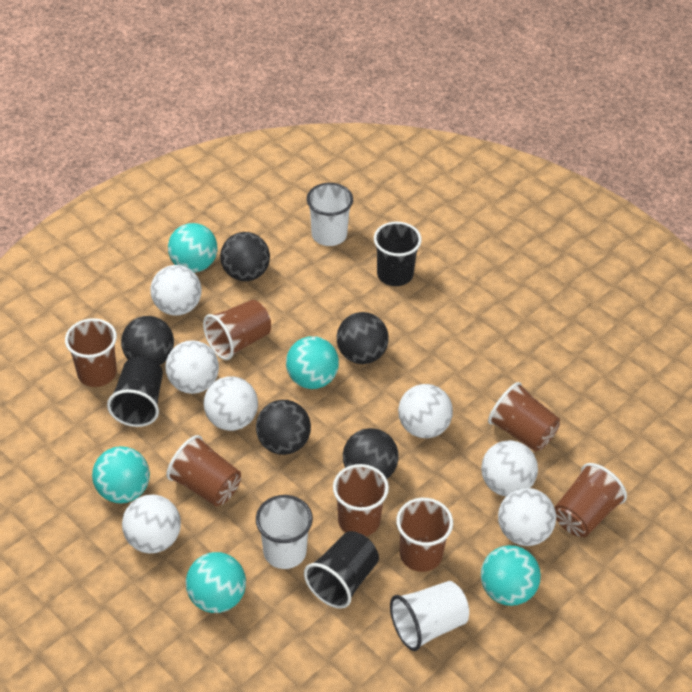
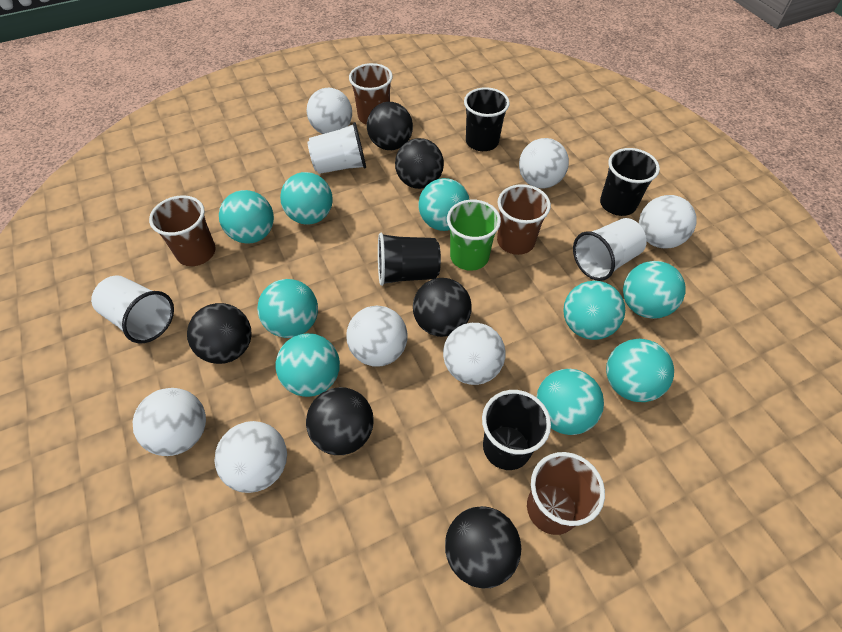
black ball: [121,316,174,365] [220,232,270,281] [256,400,311,455] [337,312,388,364] [343,428,399,479] = 5 -> [187,303,252,364] [306,387,374,455] [367,102,413,150] [395,138,444,189] [413,278,472,337] [445,506,521,588] = 6
black cup: [107,357,163,427] [304,531,379,609] [374,222,422,286] = 3 -> [378,233,441,286] [464,87,510,151] [482,390,551,470] [600,148,660,216] = 4
brown cup: [65,318,117,387] [167,435,241,506] [203,300,271,360] [333,464,389,536] [396,498,453,572] [488,382,560,451] [554,463,627,537] = 7 -> [149,195,216,266] [349,63,393,125] [497,184,551,255] [527,452,605,535] = 4
green cup: none = 0 -> [447,200,501,271] = 1
turquoise ball: [92,446,150,503] [168,223,217,272] [186,552,246,613] [286,336,339,389] [481,545,541,606] = 5 -> [219,190,274,244] [257,279,318,338] [276,333,340,397] [280,172,333,225] [418,178,470,231] [536,369,604,435] [563,281,625,340] [606,339,674,402] [623,261,685,319] = 9

